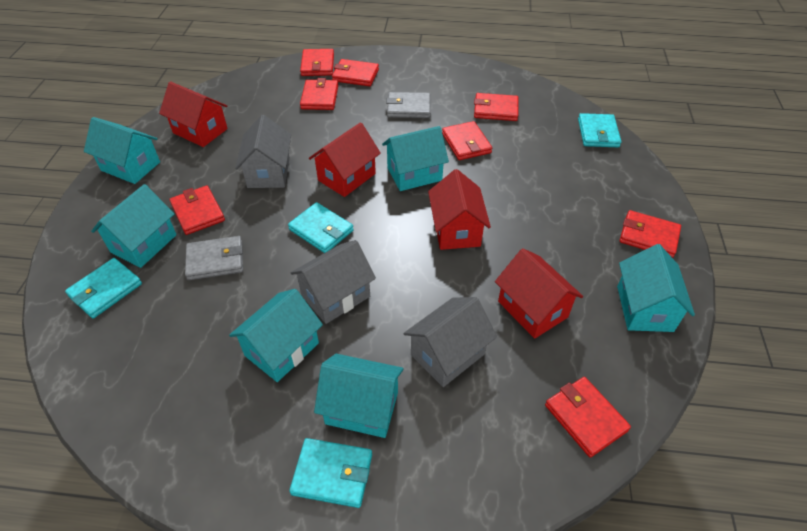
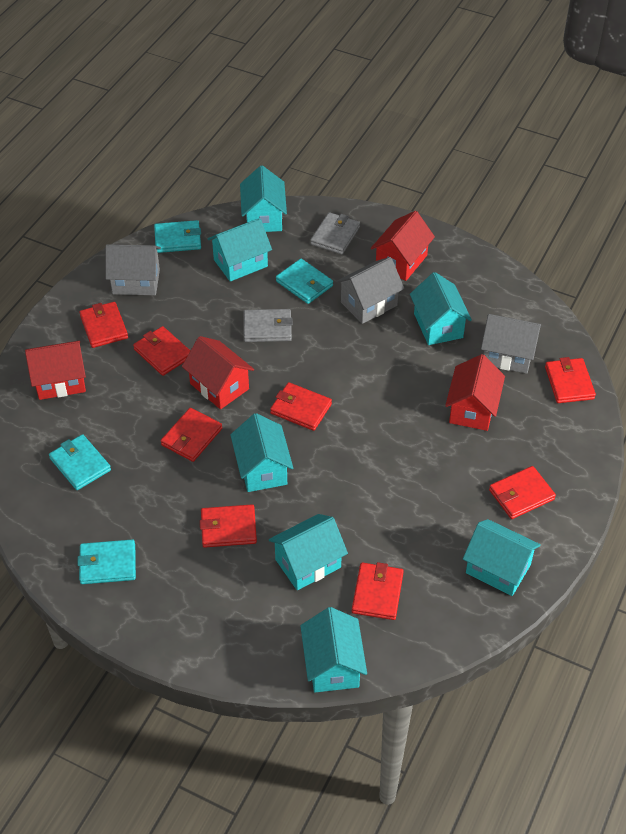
turquoise house: [84,117,160,184] [91,184,176,268] [229,289,323,382] [314,354,404,438] [382,126,449,191] [617,244,695,332] = 6 -> [208,218,272,281] [231,413,293,492] [240,165,287,232] [269,514,348,590] [301,607,367,692] [410,272,472,345] [463,519,541,596] = 7

